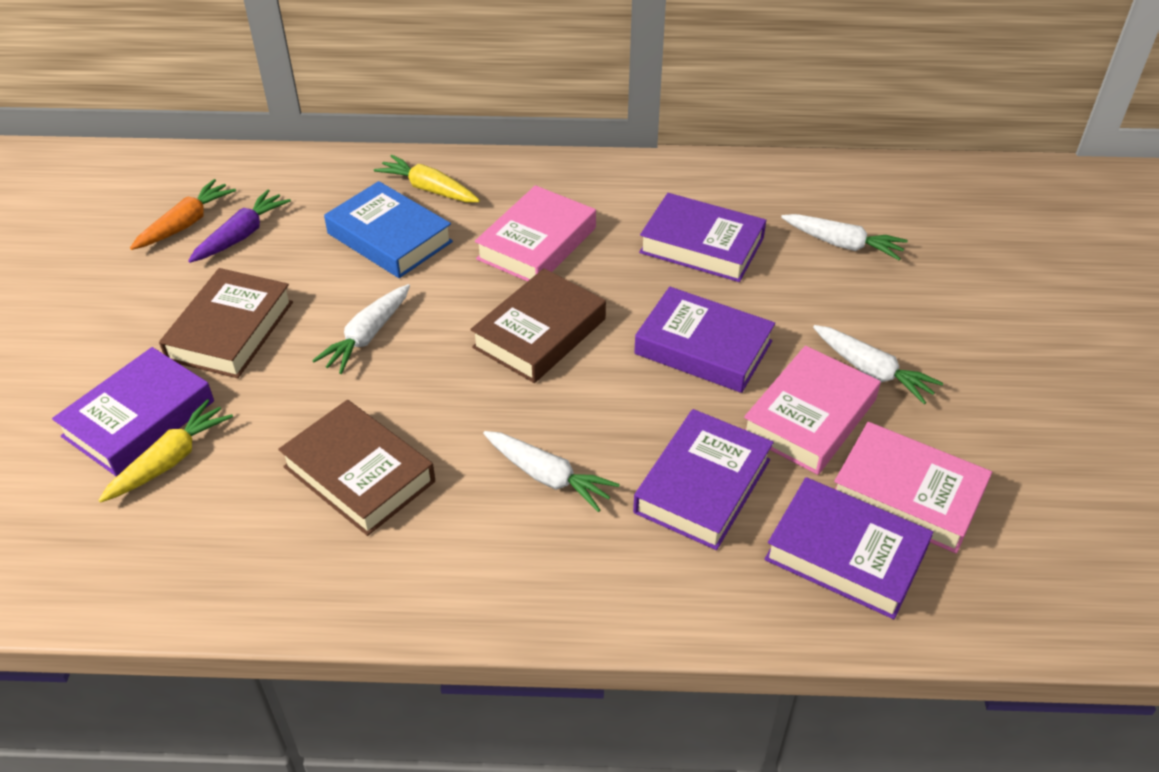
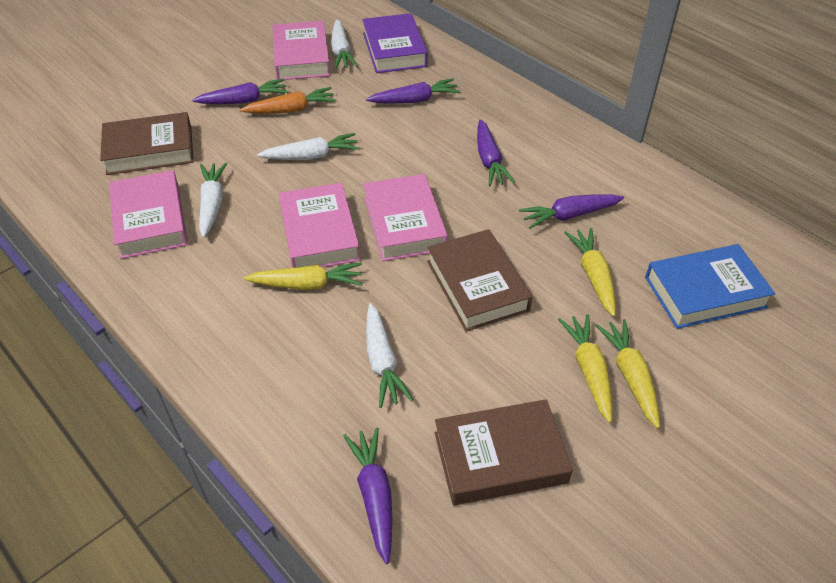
pink book: [475,185,596,282] [744,346,881,475] [834,422,992,554] = 3 -> [109,170,188,259] [272,21,330,80] [279,183,360,268] [363,174,448,261] = 4
purple book: [52,347,214,477] [633,409,774,550] [634,287,775,393] [639,193,766,282] [764,477,933,619] = 5 -> [362,13,428,73] = 1
purple carrot: [188,190,291,263] = 1 -> [192,79,288,104] [343,427,393,564] [366,78,460,104] [477,119,515,186] [519,194,624,229] = 5
yellow carrot: [98,399,233,503] [374,155,480,203] = 2 -> [244,263,362,290] [558,314,612,423] [564,228,616,317] [595,319,660,429] = 4

